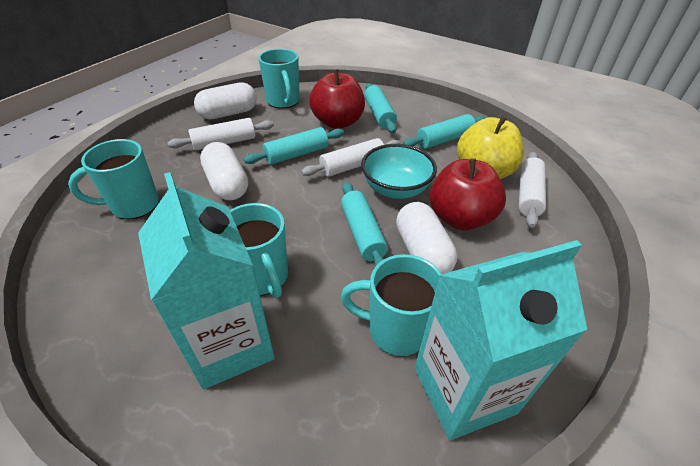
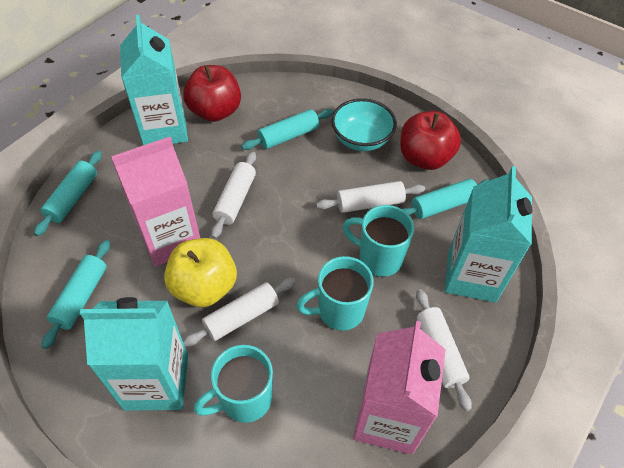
pink carton: none = 0 -> [111,137,200,267] [353,321,446,455] = 2
turquoise carton: [138,172,275,389] [415,240,587,440] = 2 -> [80,297,188,411] [120,15,188,145] [444,166,533,303] = 3
turquoise mug: [68,139,159,219] [230,203,288,298] [258,49,300,109] [341,254,441,356] = 4 -> [194,345,273,423] [296,256,374,331] [343,205,414,277] = 3
white capsule: [194,82,257,119] [200,142,248,201] [396,202,457,274] = 3 -> none = 0
white rolling pin: [168,118,274,151] [301,138,400,177] [519,152,546,228] = 3 -> [183,278,296,347] [211,151,256,239] [316,181,425,213] [416,289,472,412] = 4

